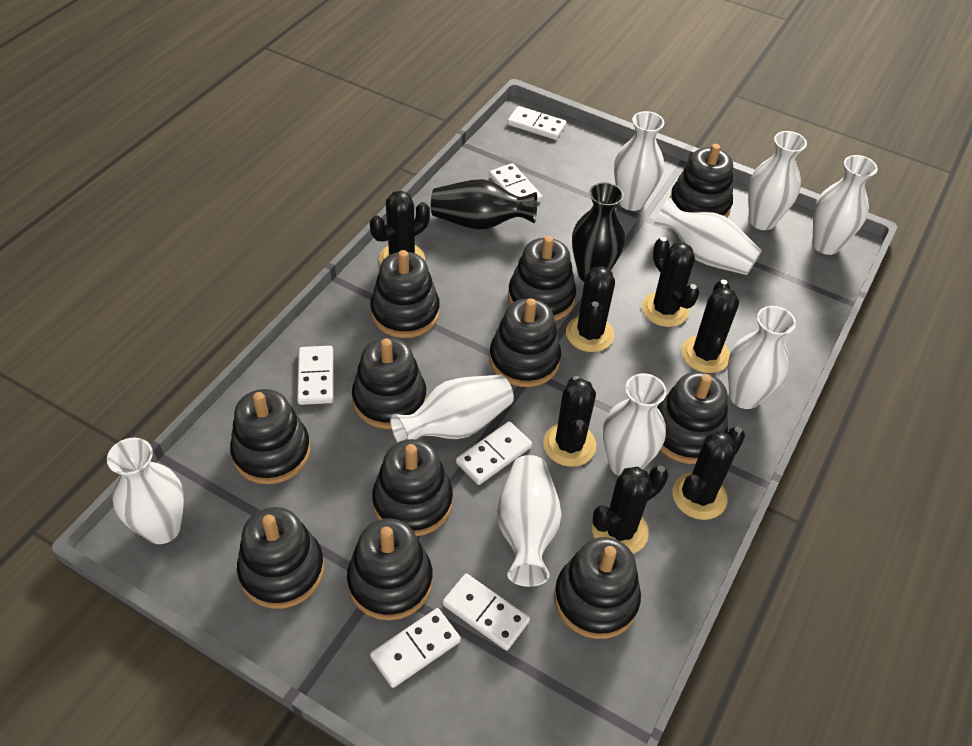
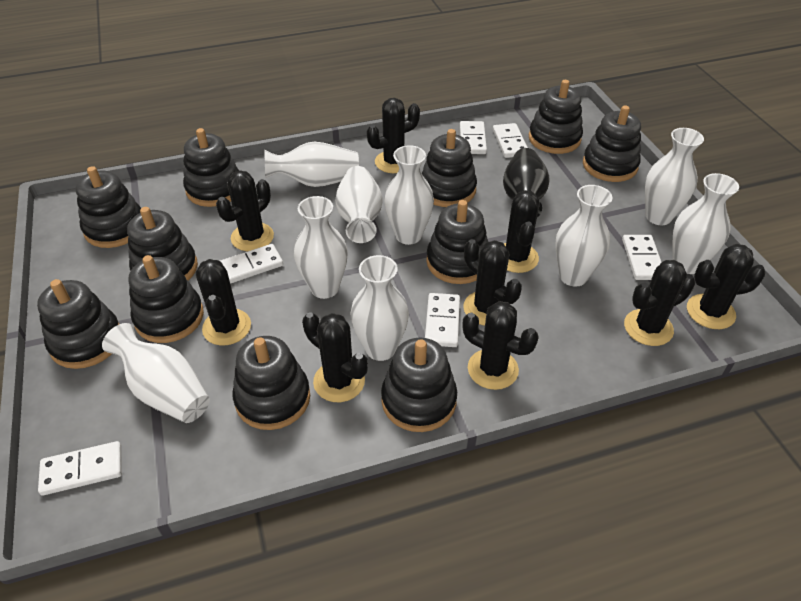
black cactus: [370,191,430,265] [543,376,596,467] [566,266,615,352] [592,465,668,554] [642,237,699,327] [673,426,745,520] [681,280,739,373] = 7 -> [196,259,251,346] [216,170,274,251] [302,312,368,402] [367,98,420,173] [462,301,539,390] [463,239,522,325] [504,190,540,273] [624,260,695,346] [687,244,765,329] = 9
black vase: [431,179,537,230] [572,182,625,281] = 2 -> [503,148,550,217] = 1

